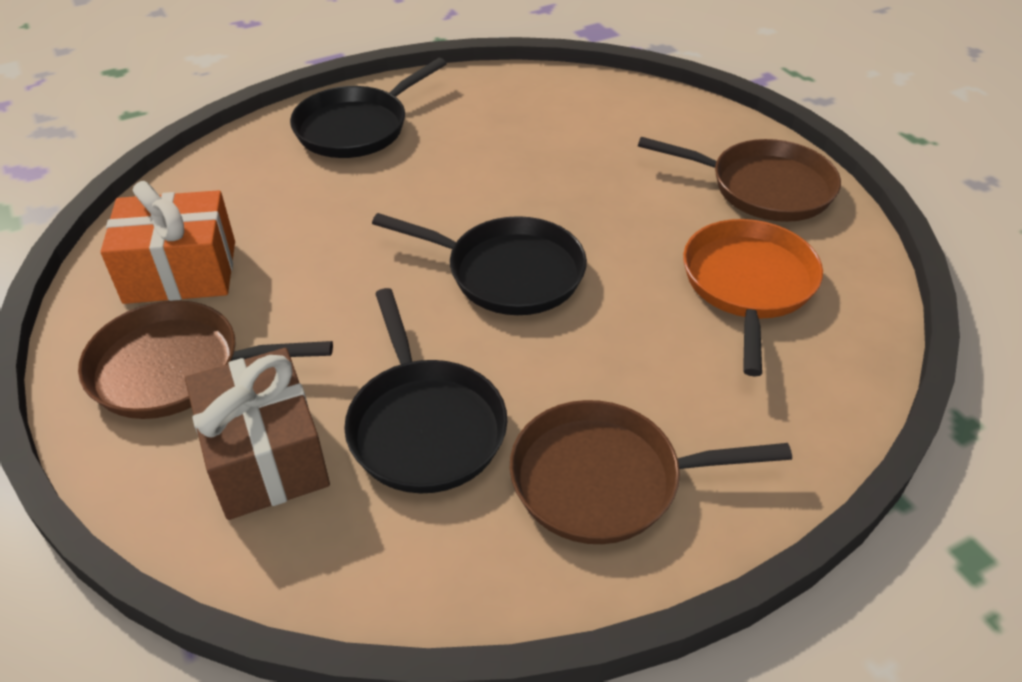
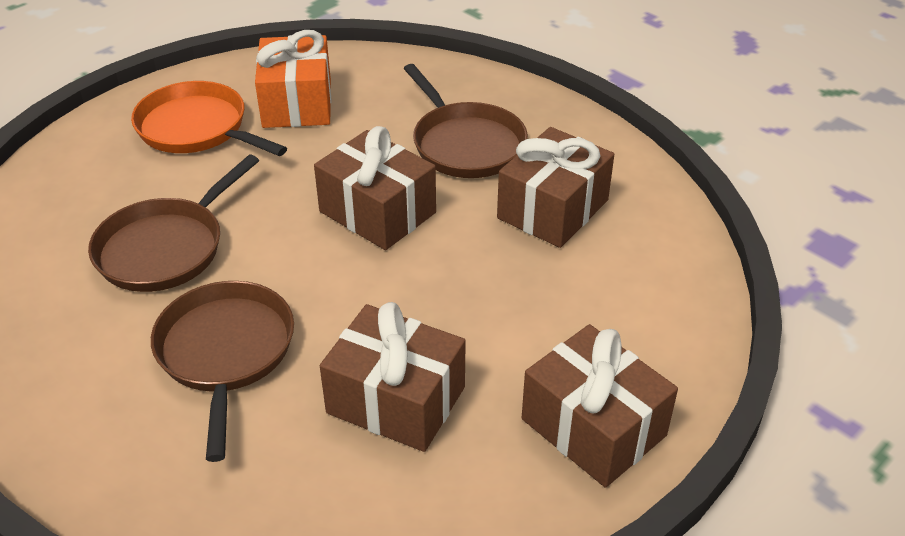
black pan: [290,58,447,158] [344,288,508,493] [372,213,587,315] = 3 -> none = 0
brown gift: [185,348,330,520] = 1 -> [314,126,436,250] [320,302,466,452] [497,127,614,248] [522,324,678,488] = 4

